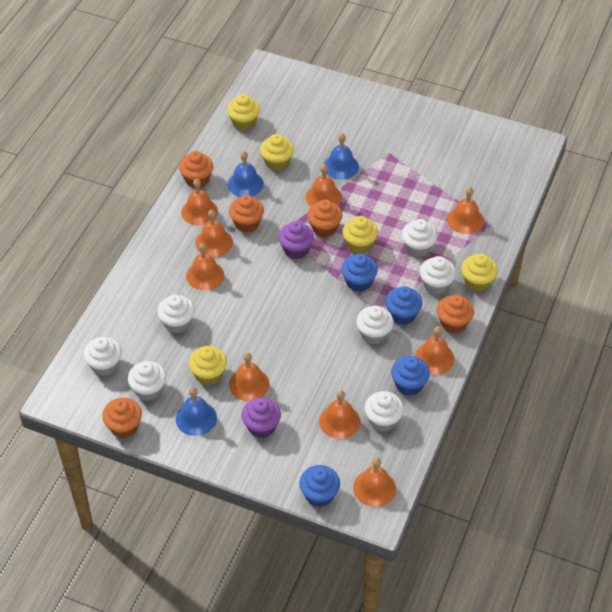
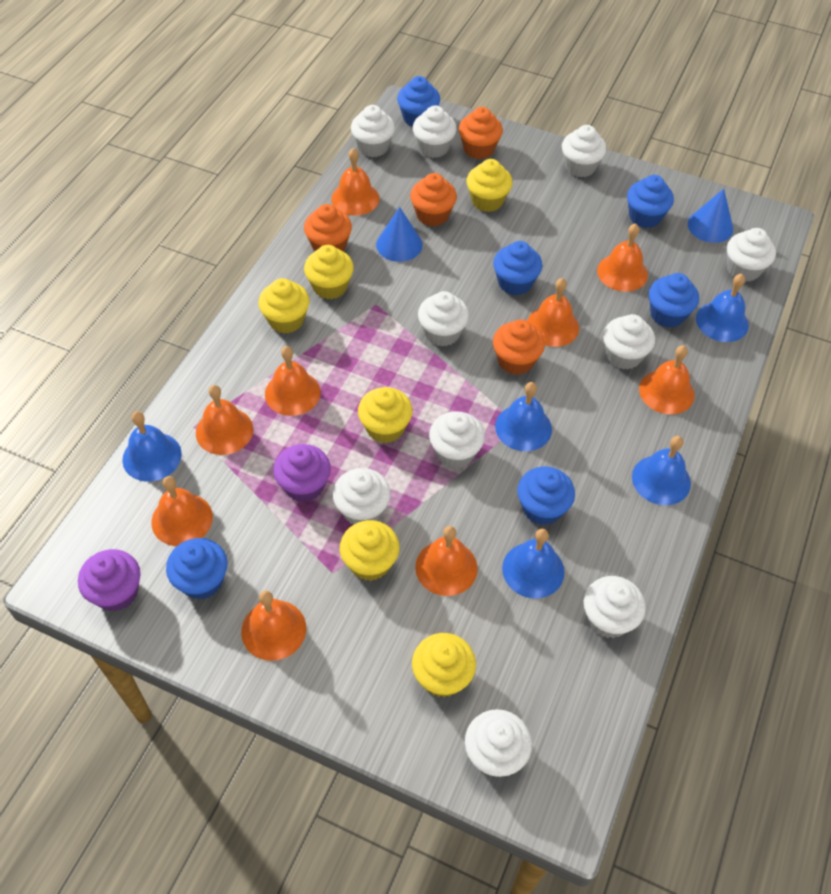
blue bell: [176,387,217,436] [228,151,264,197] [324,133,359,180] = 3 -> [122,411,182,482] [495,382,552,451] [502,529,565,599] [632,436,691,505] [696,274,749,342] = 5
blue cone: none = 0 -> [376,207,423,262] [688,189,733,243] = 2
blue cupcake: [299,465,340,507] [341,253,378,292] [385,286,422,325] [391,356,430,396] = 4 -> [166,538,228,599] [397,76,440,127] [493,241,542,295] [517,467,575,525] [627,175,674,228] [649,273,699,328] = 6
orange cupcake: [102,398,142,438] [179,151,213,188] [229,195,264,233] [307,199,342,237] [437,295,474,333] = 5 -> [304,204,352,251] [410,173,457,227] [459,107,503,159] [493,319,545,375] = 4
white cupcake: [84,337,122,376] [128,361,166,401] [157,295,195,333] [356,305,394,344] [364,391,404,432] [402,219,437,257] [420,256,456,295] = 7 -> [333,468,391,524] [351,105,395,157] [413,105,457,158] [418,291,469,347] [429,411,485,468] [465,709,532,777] [562,125,606,177] [584,576,646,638] [603,314,655,369] [727,228,776,282] = 10
yellow cupcake: [189,346,227,385] [227,94,260,131] [260,134,294,171] [343,216,378,254] [461,253,498,292] = 5 -> [258,278,309,334] [304,245,354,299] [340,520,400,581] [358,387,413,443] [412,633,476,697] [467,159,512,212] = 6

